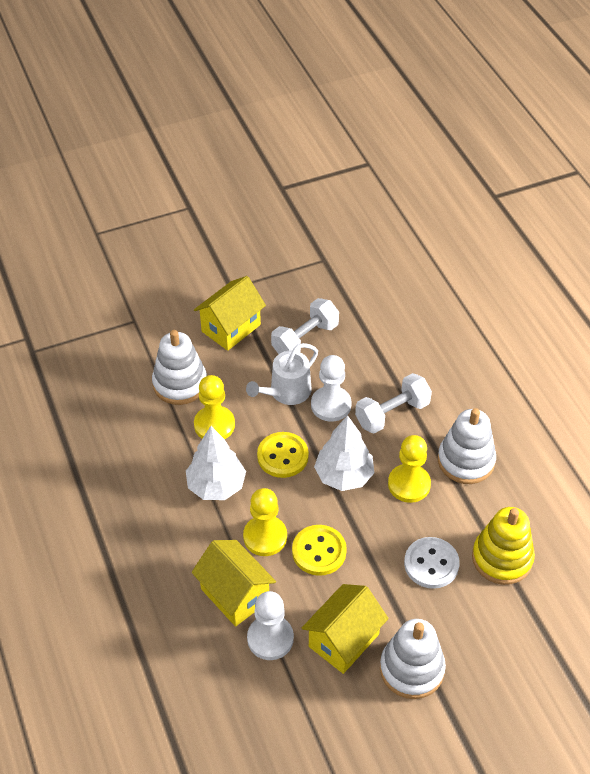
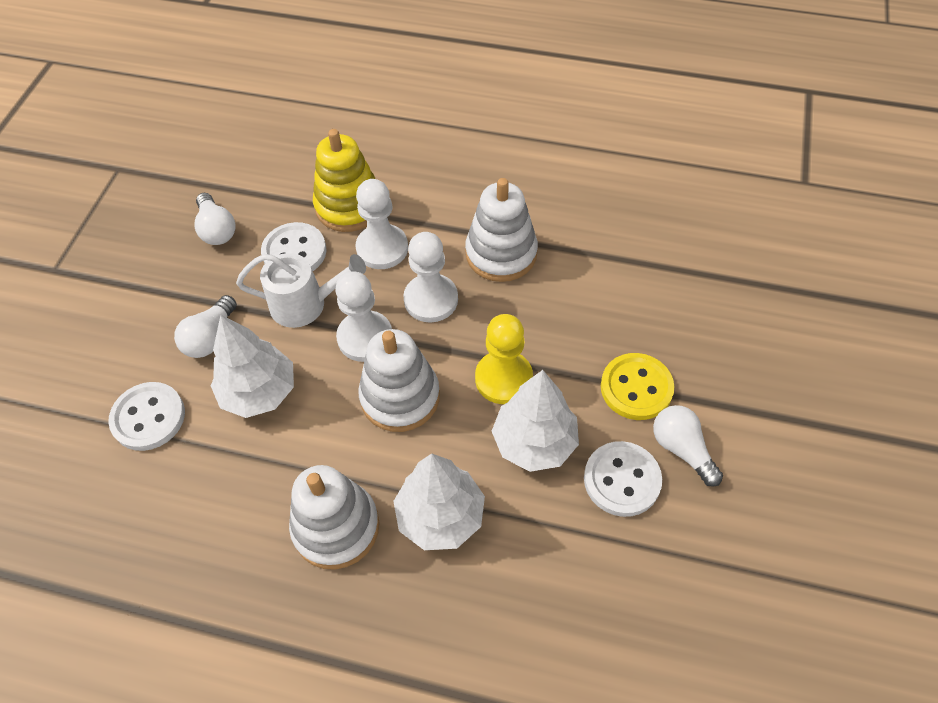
white button: [404,537,460,589] = 1 -> [108,382,185,451] [261,222,327,271] [584,441,662,517] = 3
white dumbbell: [271,298,339,354] [355,373,432,433] = 2 -> none = 0
white light bulb: none = 0 -> [174,295,237,358] [195,193,236,245] [653,405,723,487] = 3
white pawn: [247,591,294,660] [311,355,352,422] = 2 -> [335,271,392,362] [355,179,408,269] [403,232,458,323] = 3
white tree: [186,426,246,500] [314,415,374,491] = 2 -> [211,315,294,418] [393,453,485,550] [492,370,579,472] = 3
yellow button: [257,432,309,478] [292,525,347,576] = 2 -> [601,353,674,420] = 1
yellow house: [192,540,276,627] [194,276,266,351] [302,584,389,674] = 3 -> none = 0
yellow pawn: [194,375,235,439] [243,488,287,556] [388,435,431,503] = 3 -> [475,314,533,404] = 1

